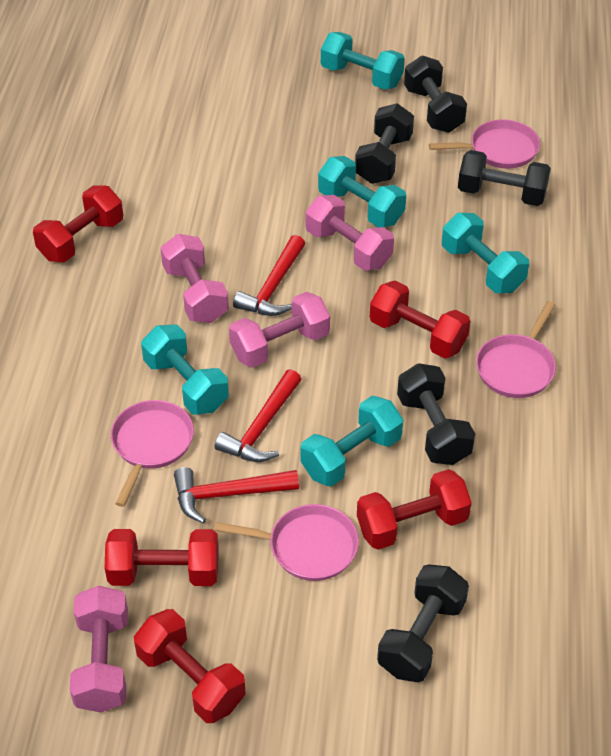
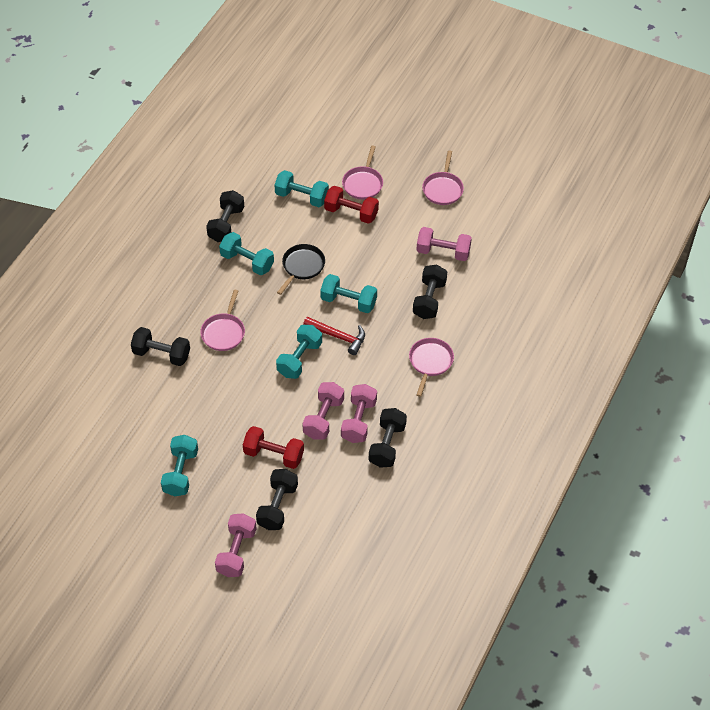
black pan: none = 0 -> [277,244,325,295] = 1
red dumbbell: [33,186,123,262] [105,529,219,586] [134,609,246,723] [357,469,472,550] [370,281,470,359] = 5 -> [243,426,304,469] [324,186,379,224] = 2
red hammer: [174,467,299,524] [215,369,302,462] [233,235,305,316] = 3 -> [303,317,365,355] = 1

